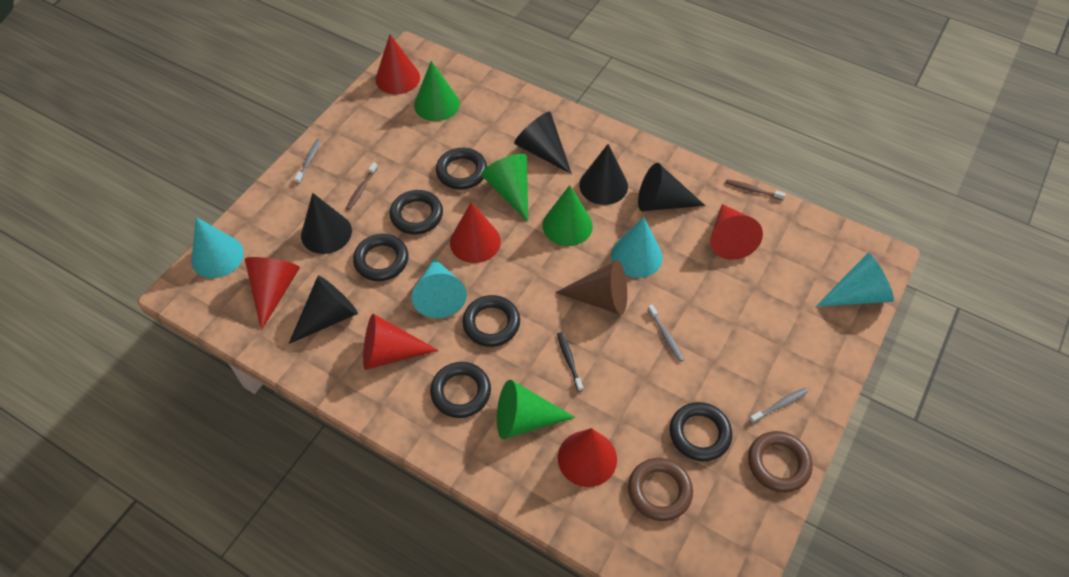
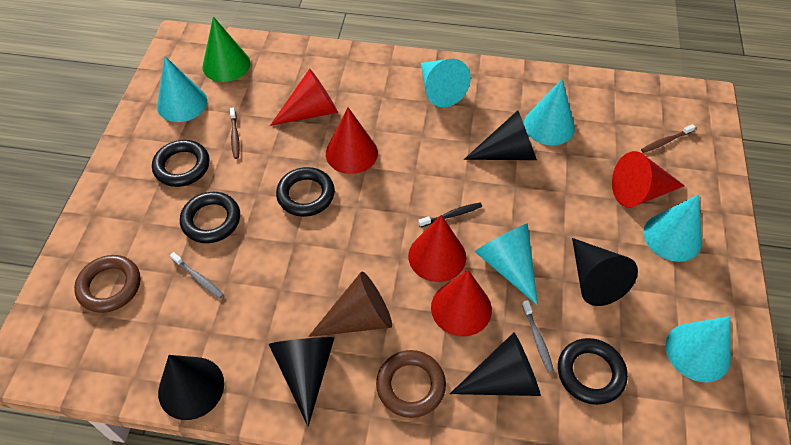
black ring: [353,234,408,281] [390,190,443,234] [430,362,491,418] [436,148,487,190] [462,295,520,347] [670,402,732,461] = 6 -> [152,140,209,187] [180,192,240,243] [276,167,335,217] [558,338,628,405] = 4
green cone: [414,61,460,121] [481,154,528,222] [497,380,575,439] [542,185,593,246] = 4 -> [202,16,250,82] = 1
grey toothbrush: [295,139,321,184] [648,304,684,362] [749,388,808,423] = 3 -> [170,252,224,299] [522,300,554,373] = 2
red cone: [245,257,300,330] [363,314,438,370] [375,35,420,94] [450,202,501,263] [558,428,617,487] [710,204,763,260] = 6 -> [270,69,338,126] [326,107,378,174] [408,215,466,282] [431,270,492,337] [612,151,685,207] = 5
turquoise cone: [191,217,244,278] [412,258,467,318] [611,217,663,278] [816,253,894,307] = 4 -> [157,56,207,122] [421,59,471,108] [475,224,538,305] [524,79,575,145] [643,194,702,262] [665,316,731,382] = 6

